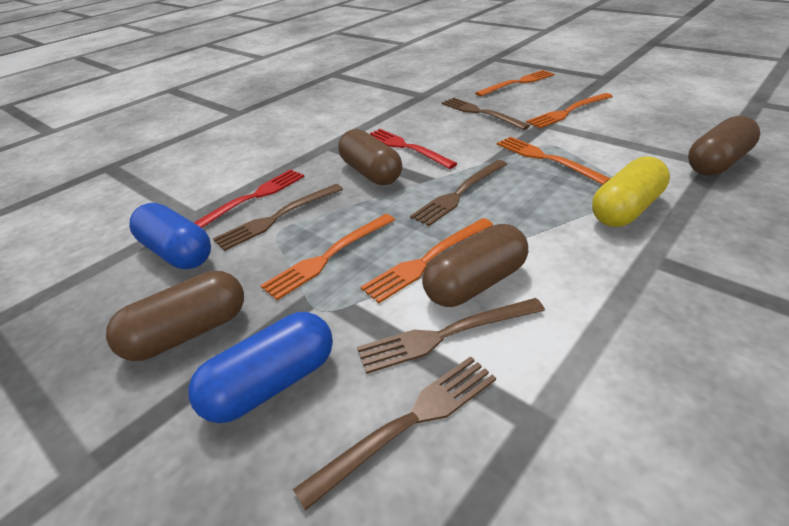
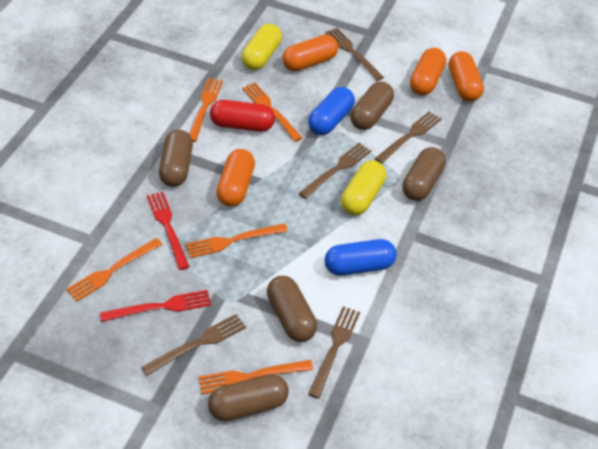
brown capsule: [106,271,244,361] [338,129,402,185] [422,224,528,307] [688,116,760,176] = 4 -> [159,130,193,187] [208,374,289,421] [267,276,317,342] [351,82,394,130] [402,147,446,201] = 5
orange capsule: none = 0 -> [216,149,255,207] [282,35,338,71] [410,48,446,95] [449,51,484,101] = 4
red capsule: none = 0 -> [210,100,275,132] = 1
yellow capsule: [592,156,670,227] = 1 -> [242,24,282,70] [341,160,386,215] = 2

